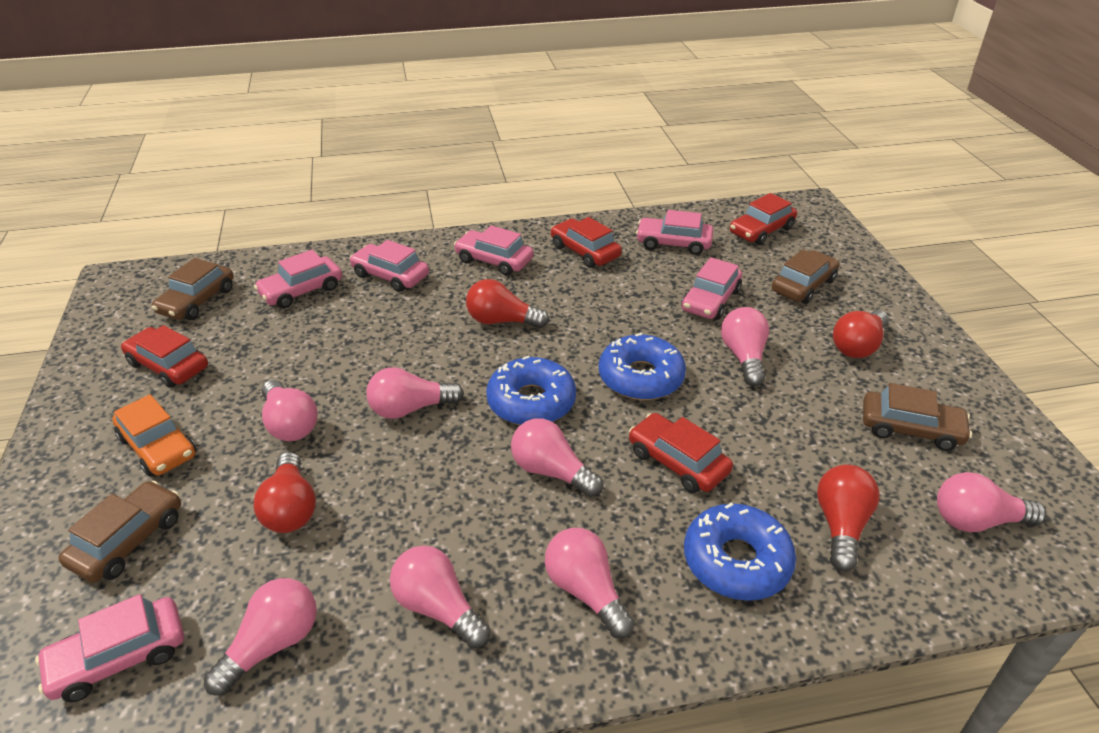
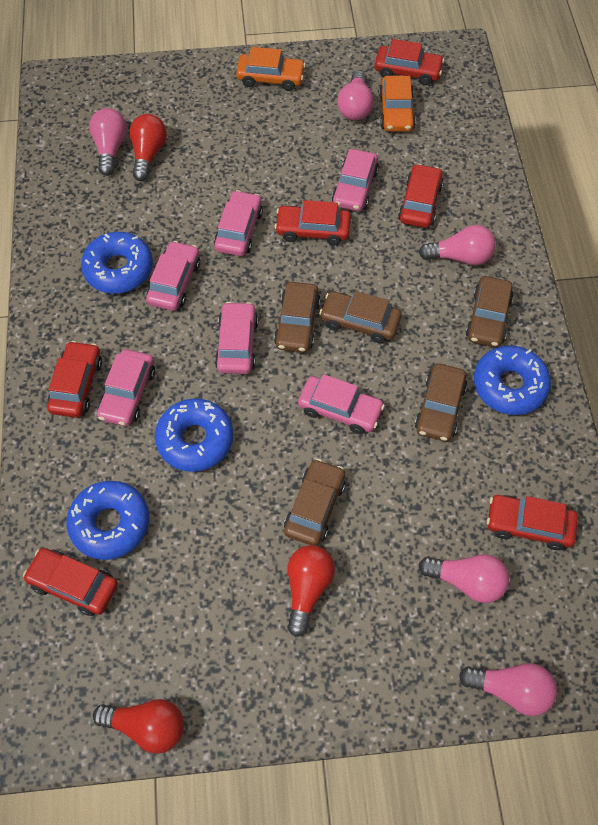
blue donut: [486,355,576,425] [599,333,686,400] [684,502,796,601] = 3 -> [66,481,150,560] [81,232,153,294] [155,398,234,472] [474,345,551,415] = 4
brown car: [59,481,181,583] [152,258,234,320] [772,249,840,304] [863,383,972,451] = 4 -> [274,282,320,353] [284,459,345,546] [319,291,401,343] [415,363,467,442] [466,276,514,347] = 5
orange car: [112,394,196,477] = 1 -> [236,47,306,91] [379,76,416,132] = 2
pink light bulb: [204,578,317,696] [262,380,318,441] [366,367,464,419] [390,546,490,649] [511,418,603,497] [545,528,635,638] [721,307,769,387] [937,472,1047,532] = 8 -> [89,108,127,176] [337,71,374,120] [419,225,496,265] [419,554,509,603] [459,663,557,716] = 5
red car: [121,325,208,388] [551,217,622,268] [629,413,733,493] [730,193,797,245] = 4 -> [23,548,118,616] [47,341,102,418] [275,200,351,245] [375,39,444,85] [398,164,443,228] [487,495,578,550] = 6
red light bulb: [253,452,316,533] [466,279,549,328] [817,464,880,572] [833,310,889,358] = 4 -> [93,699,184,754] [129,114,167,181] [287,545,335,637] = 3

